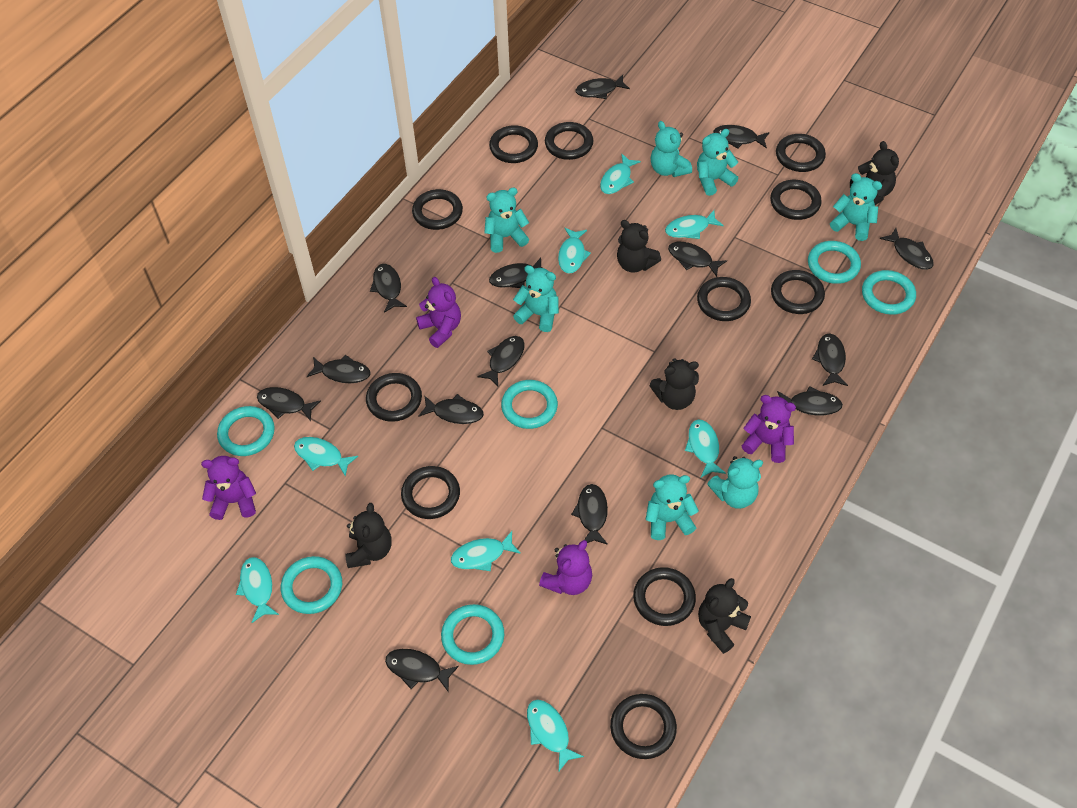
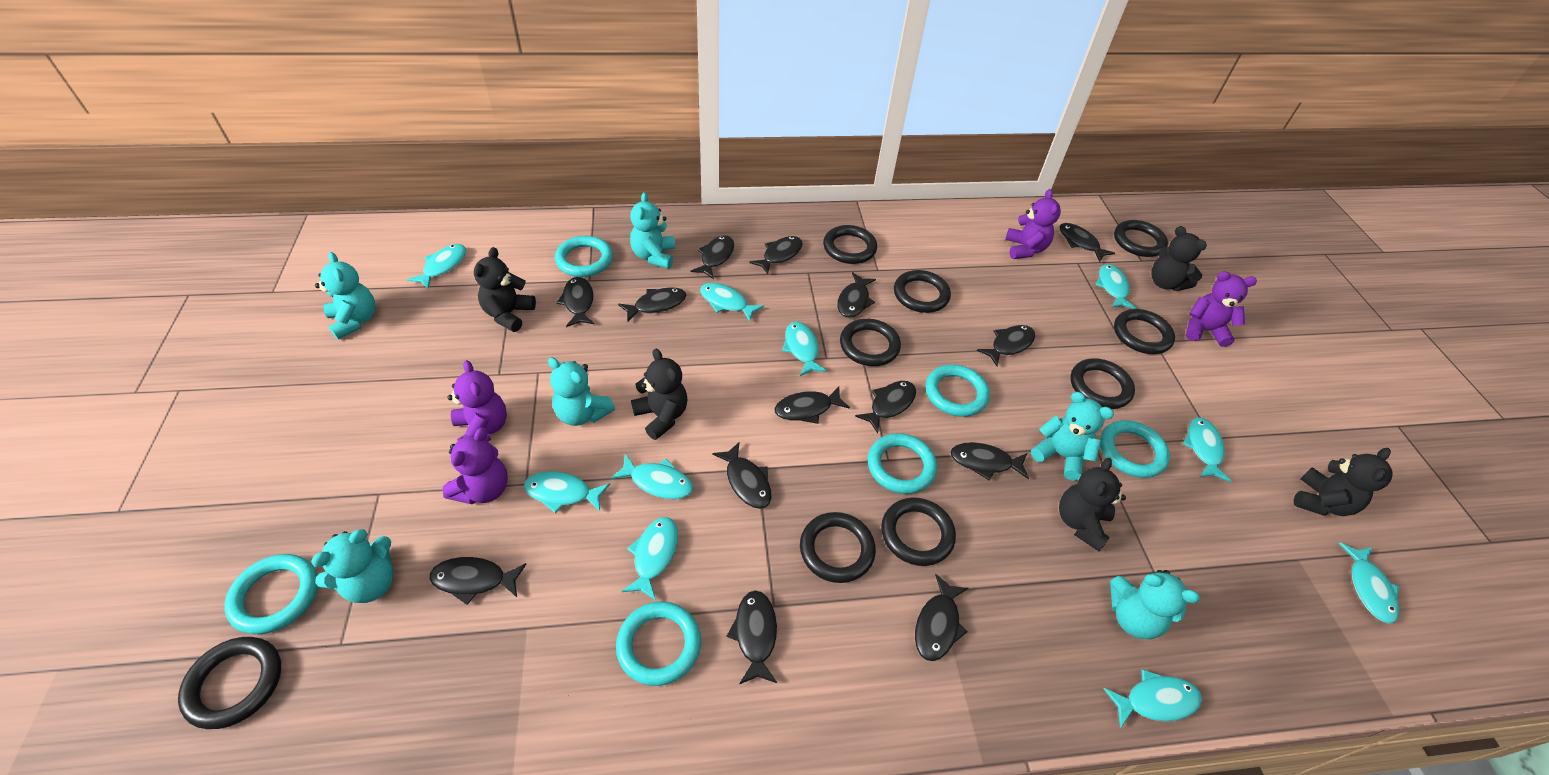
black ring: [366,373,422,422] [401,466,460,519] [412,189,463,230] [489,125,538,163] [545,122,593,160] [610,694,677,759] [633,567,696,626] [697,277,751,321] [770,180,822,220] [771,270,825,314] [776,134,826,172] = 11 -> [178,637,282,729] [800,512,876,583] [823,225,877,264] [840,319,901,366] [881,498,956,566] [894,270,951,313] [1070,358,1135,409] [1114,220,1168,257] [1114,309,1175,354] = 9
turquoise fish: [236,557,279,623] [294,437,358,477] [451,531,521,571] [527,699,584,771] [558,228,591,274] [600,153,641,194] [665,210,724,239] [685,420,726,477] = 8 -> [407,244,466,289] [524,471,610,513] [611,454,693,499] [622,517,678,601] [700,283,764,322] [782,322,827,376] [1096,264,1137,309] [1104,669,1202,728] [1183,418,1231,482] [1338,542,1399,624] = 10
turquoise teddy bear: [484,188,529,253] [513,265,559,332] [646,474,699,540] [651,121,692,177] [697,129,739,196] [707,456,763,509] [830,173,882,241] = 7 -> [311,530,393,603] [315,252,375,339] [548,357,615,426] [630,192,675,269] [1031,392,1114,481] [1110,570,1200,639] = 6

